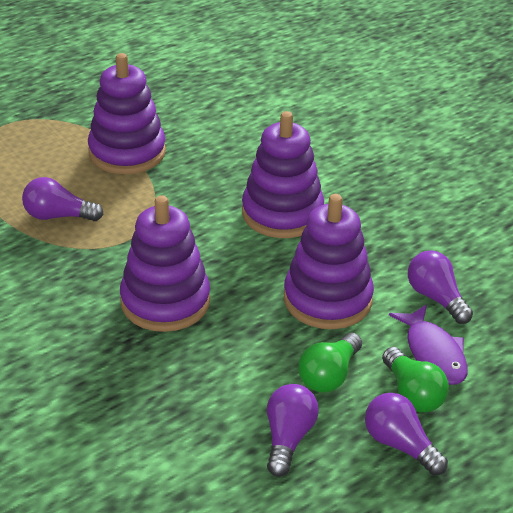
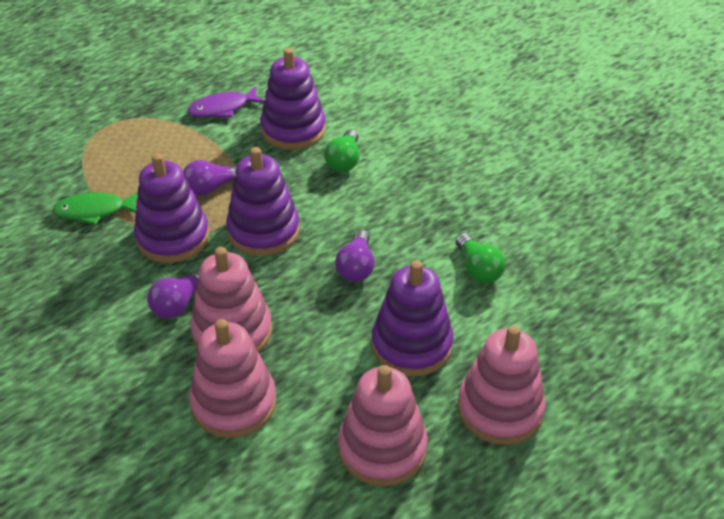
green fish: none = 0 -> [53,192,138,225] = 1
pink stacking toy: none = 0 -> [189,319,276,438] [190,247,272,353] [338,365,428,486] [458,325,546,445] = 4
purple light bulb: [22,177,104,221] [267,384,319,477] [365,393,448,475] [408,250,473,324] = 4 -> [147,269,200,319] [183,160,237,196] [335,230,375,282] = 3

